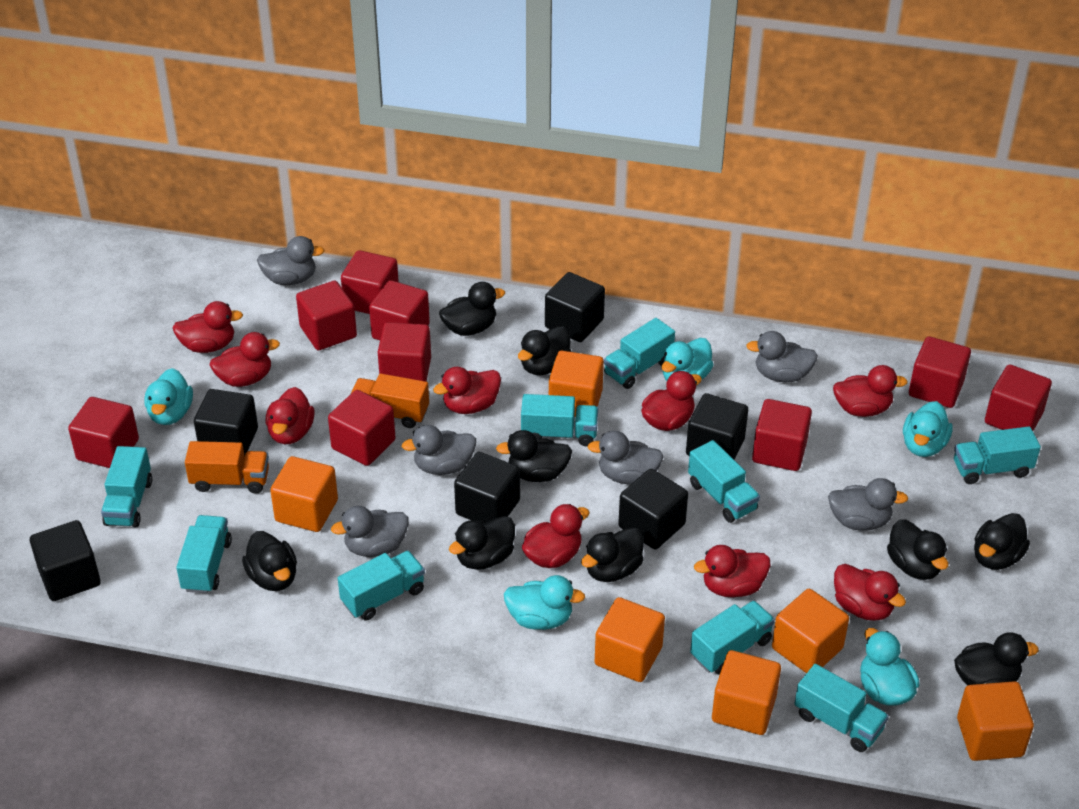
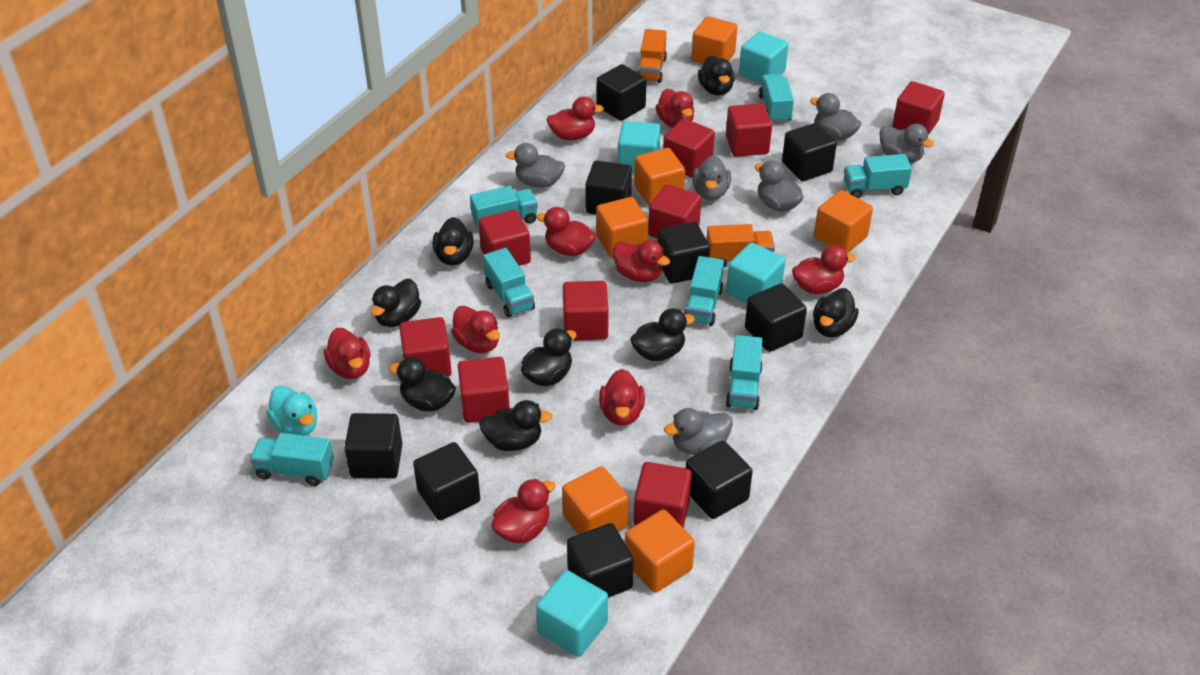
black cube: [30,520,101,601] [194,389,258,456] [454,452,520,522] [545,272,605,342] [618,469,688,550] [686,393,748,459] = 6 -> [344,413,402,478] [413,442,480,520] [567,523,634,598] [585,161,632,214] [597,64,646,121] [658,222,710,284] [686,441,753,519] [745,283,807,352] [782,123,837,181] = 9
black duck: [242,531,297,591] [439,282,505,336] [449,516,515,570] [496,430,572,482] [518,326,571,375] [581,527,644,582] [887,519,948,580] [954,632,1039,686] [974,513,1030,570] = 9 -> [371,279,421,327] [389,357,456,412] [433,217,473,266] [479,400,552,451] [521,328,577,386] [630,308,695,361] [698,56,734,96] [813,288,859,338] = 8
turquoise cube: none = 0 -> [536,570,608,657] [618,121,661,174] [726,242,785,303] [739,31,788,84] = 4
turquoise duck: [144,368,193,425] [504,575,585,630] [661,338,714,381] [860,628,920,706] [903,401,953,457] = 5 -> [266,386,317,436] = 1
turquoise truck: [101,446,152,527] [176,515,232,594] [338,550,425,621] [521,394,598,446] [604,318,675,389] [688,440,760,523] [690,600,775,675] [794,664,889,752] [954,426,1041,484] = 9 -> [250,433,334,486] [470,186,538,230] [483,248,535,318] [684,256,724,326] [726,335,763,410] [758,74,794,123] [844,154,912,198] = 7

